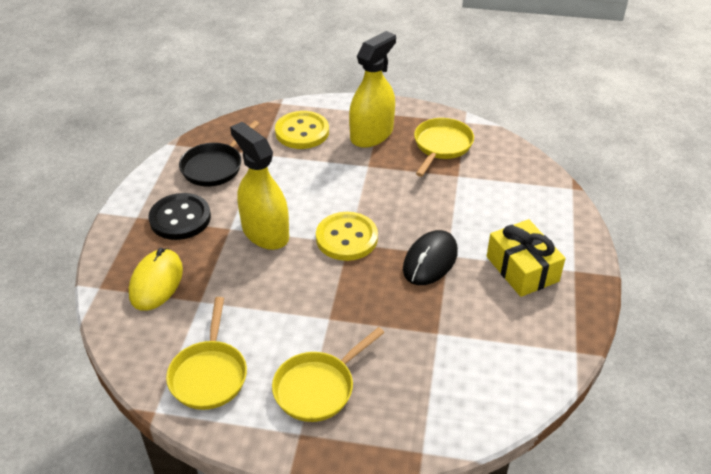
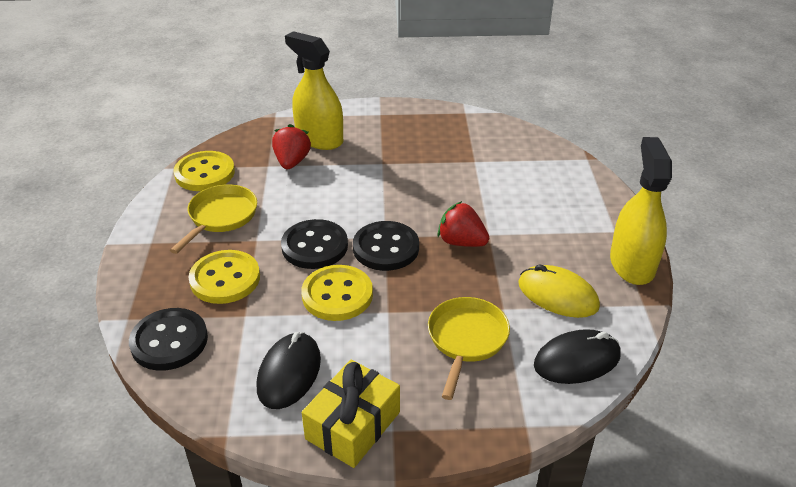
black button: [149,193,211,240] = 1 -> [129,308,208,371] [281,219,348,269] [353,221,419,271] = 3
black mouse: [403,230,458,285] = 1 -> [256,332,321,409] [534,329,621,384] = 2
black pan: [179,121,260,186] = 1 -> none = 0
red strawberry: none = 0 -> [272,124,311,169] [437,201,489,247] = 2
yellow button: [275,111,329,149] [316,212,378,261] = 2 -> [174,151,235,191] [188,250,260,304] [301,265,373,321] = 3
yellow pan: [166,297,247,410] [272,327,385,422] [414,118,474,177] = 3 -> [170,184,257,254] [428,297,510,400] = 2

